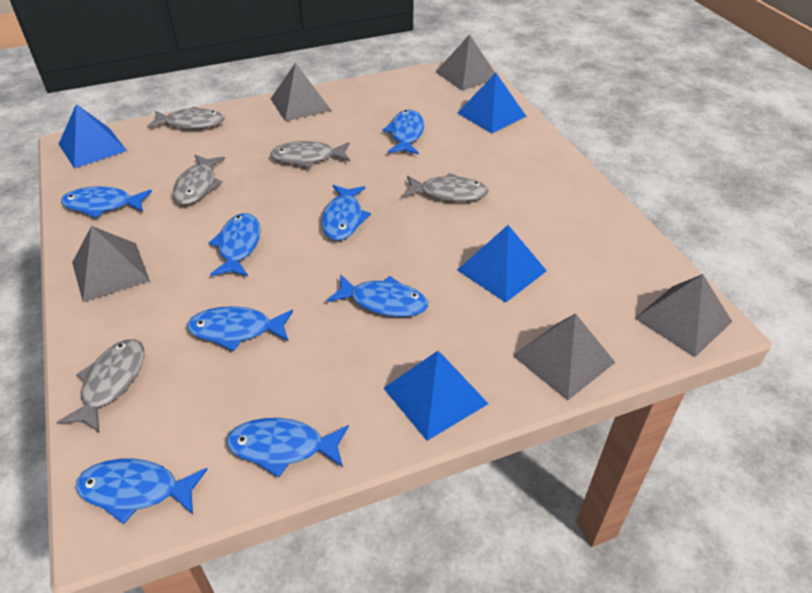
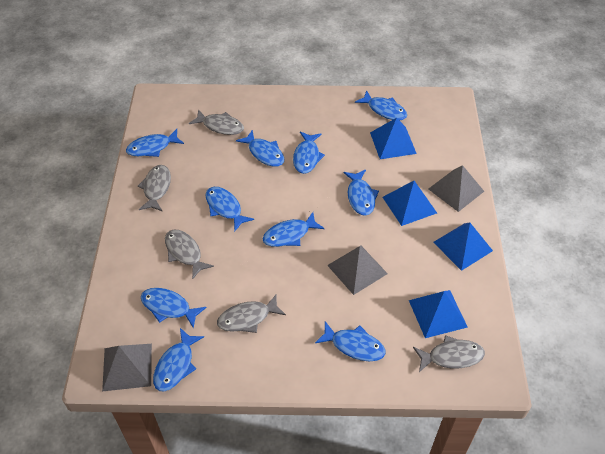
blue fish: [61,186,152,218] [75,459,208,524] [187,306,293,351] [209,213,261,276] [227,418,349,477] [321,185,371,241] [327,274,428,317] [383,110,424,154] = 8 -> [126,129,184,157] [141,288,206,328] [153,328,204,392] [205,187,254,231] [236,130,284,167] [262,212,324,247] [293,131,325,174] [315,321,386,361] [343,170,379,216] [355,90,407,120] = 10
grey pyramid: [72,226,150,302] [270,63,332,121] [436,34,495,91] [513,313,616,400] [635,274,732,357] = 5 -> [102,344,152,391] [327,246,388,295] [429,165,484,212] = 3

